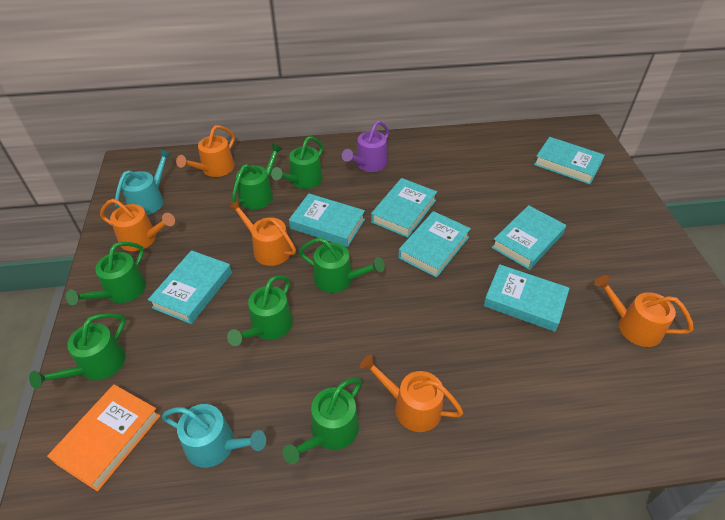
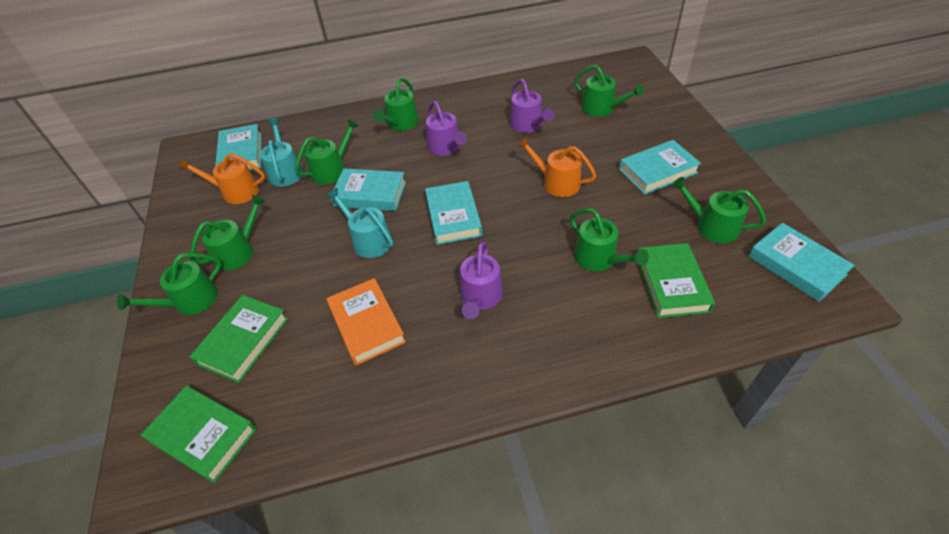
green book: none = 0 -> [141,386,257,483] [189,295,288,383] [639,243,715,318] = 3
orange watering can: [100,199,175,251] [176,125,235,177] [228,199,296,266] [359,354,463,432] [594,275,693,347] = 5 -> [179,153,265,204] [517,136,596,197] = 2
purple watering can: [342,121,389,172] = 1 -> [426,101,467,156] [460,242,503,319] [510,79,554,133] = 3
turquoise book: [148,250,232,324] [289,193,365,247] [371,178,437,238] [398,211,471,278] [483,264,570,332] [491,205,566,270] [534,137,605,185] = 7 -> [215,124,261,170] [331,168,406,211] [425,181,482,245] [619,140,701,195] [748,223,855,302] = 5

